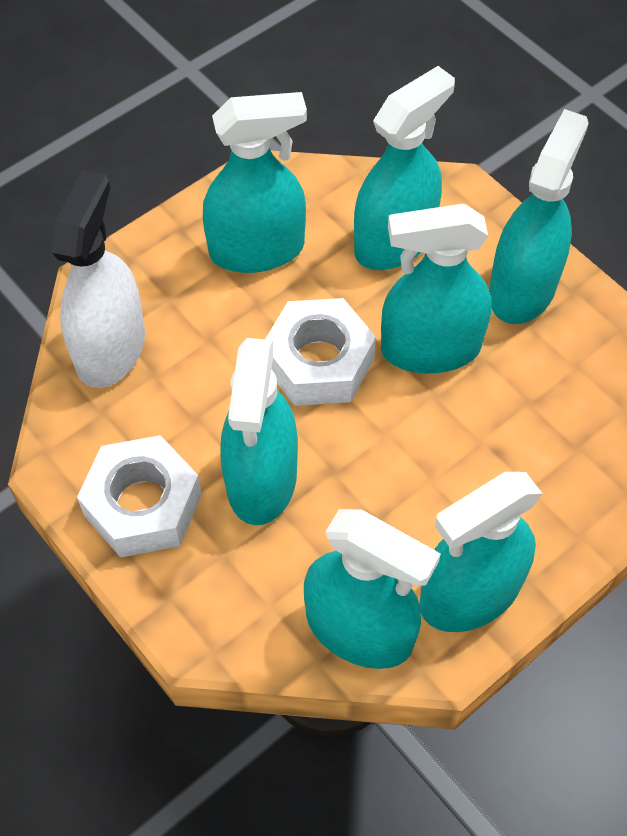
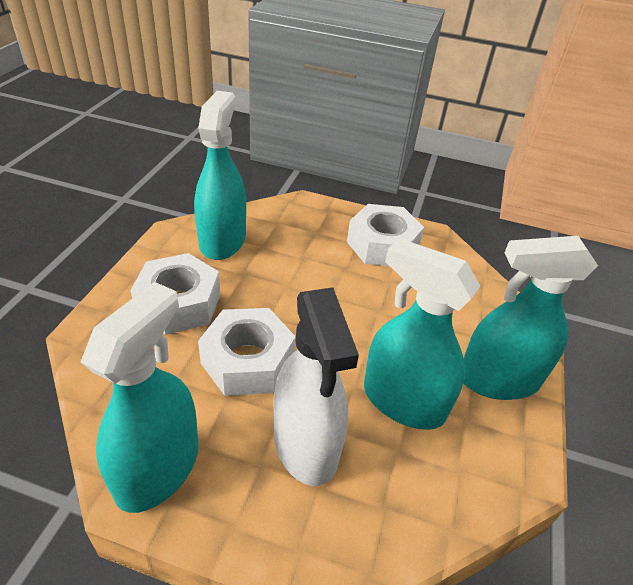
turquoise spray bottle: [203,92,307,273] [220,338,298,525] [304,509,441,669] [354,66,455,270] [381,204,491,373] [420,472,543,632] [489,109,589,324] = 7 -> [81,282,198,513] [194,91,246,260] [364,238,480,430] [463,236,598,400] = 4
white nut: [77,435,202,558] [265,298,376,406] = 2 -> [130,253,220,335] [198,308,296,396] [347,204,424,266] = 3

